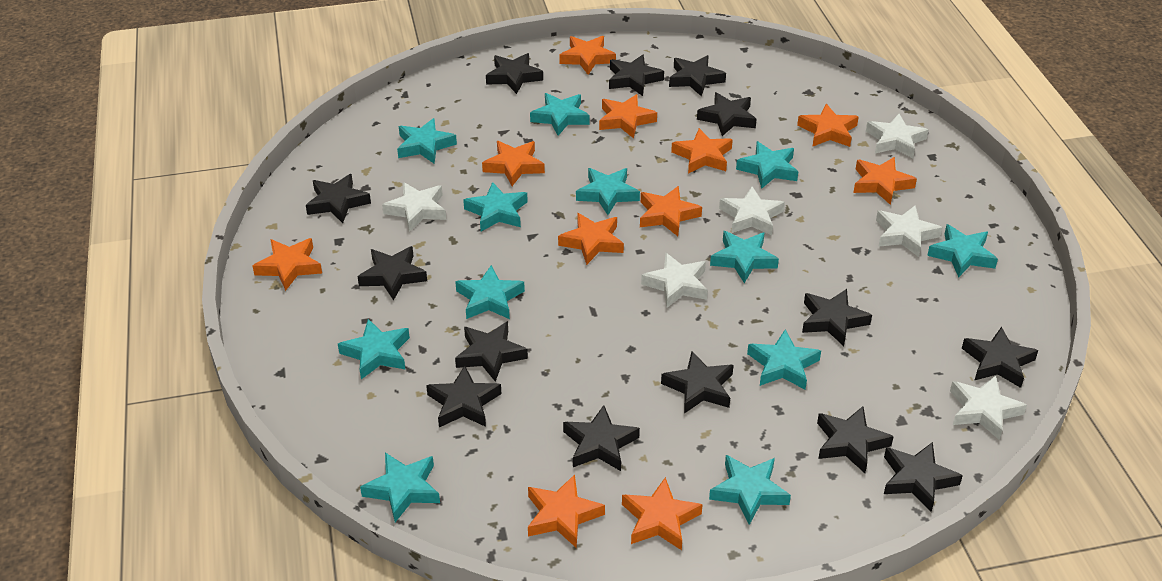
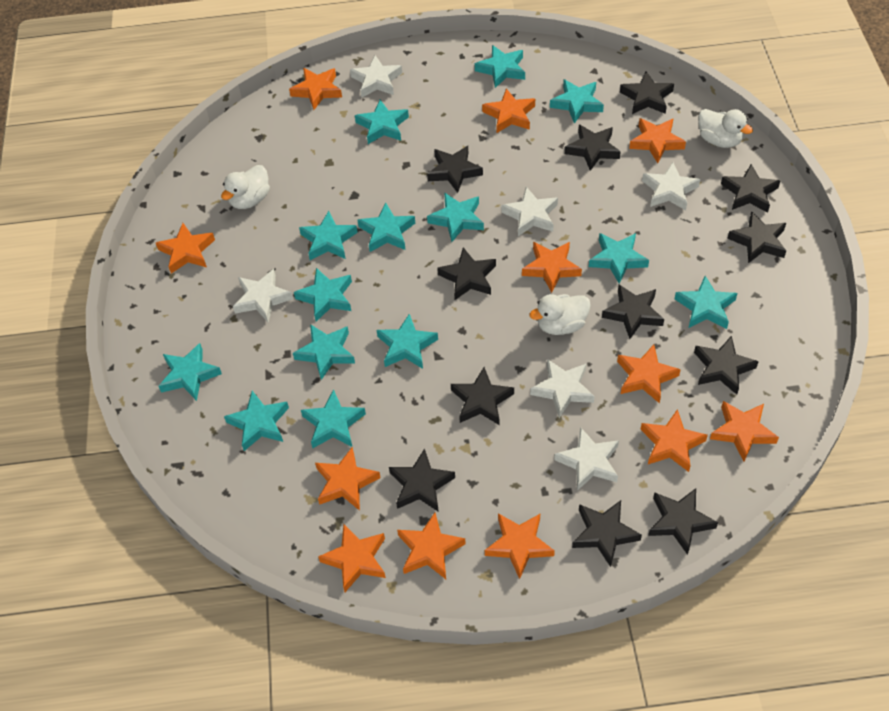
black star: [306,174,371,223] [358,246,427,301] [426,366,502,427] [455,321,528,382] [486,53,543,94] [563,405,640,471] [609,55,664,96] [661,351,734,413] [669,55,726,96] [697,92,756,136] [802,289,872,346] [817,406,894,473] [884,442,963,512] [962,327,1038,388] = 14 -> [389,448,455,512] [427,146,483,193] [437,247,496,300] [451,367,514,425] [565,124,621,171] [572,500,642,567] [602,285,664,339] [620,72,674,114] [648,488,718,555] [694,336,759,395] [721,164,780,212] [727,211,786,263] = 12
orange star: [253,238,322,291] [482,141,545,186] [528,474,605,548] [558,213,624,265] [559,36,616,75] [599,94,657,138] [622,477,703,550] [640,186,702,236] [671,128,733,173] [797,104,859,147] [853,157,917,205] = 11 -> [156,223,215,274] [289,68,342,110] [315,447,380,511] [318,524,386,592] [397,513,466,579] [482,88,535,133] [485,513,555,579] [522,242,582,293] [617,344,681,404] [629,118,686,163] [640,409,708,472] [710,401,779,461] = 12
turquoise star: [338,319,410,379] [360,453,440,522] [397,118,457,163] [455,265,525,319] [463,182,528,231] [530,93,590,136] [576,168,640,215] [709,455,791,525] [710,231,779,283] [736,141,798,189] [747,329,821,390] [927,224,998,277] = 12 -> [159,343,222,401] [224,391,289,451] [293,324,355,380] [294,268,352,322] [299,211,358,260] [301,389,366,448] [355,100,409,144] [358,203,415,252] [377,314,438,369] [427,192,484,242] [475,45,525,88] [550,79,604,124] [589,233,649,284] [675,276,738,329] = 14
white duck: none = 0 -> [221,165,270,209] [529,294,591,335] [698,109,753,148] = 3

